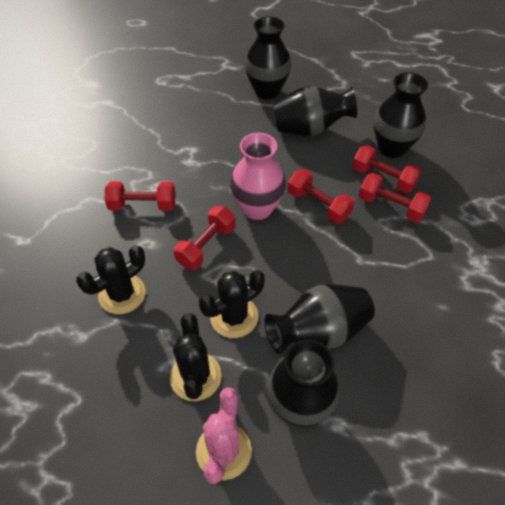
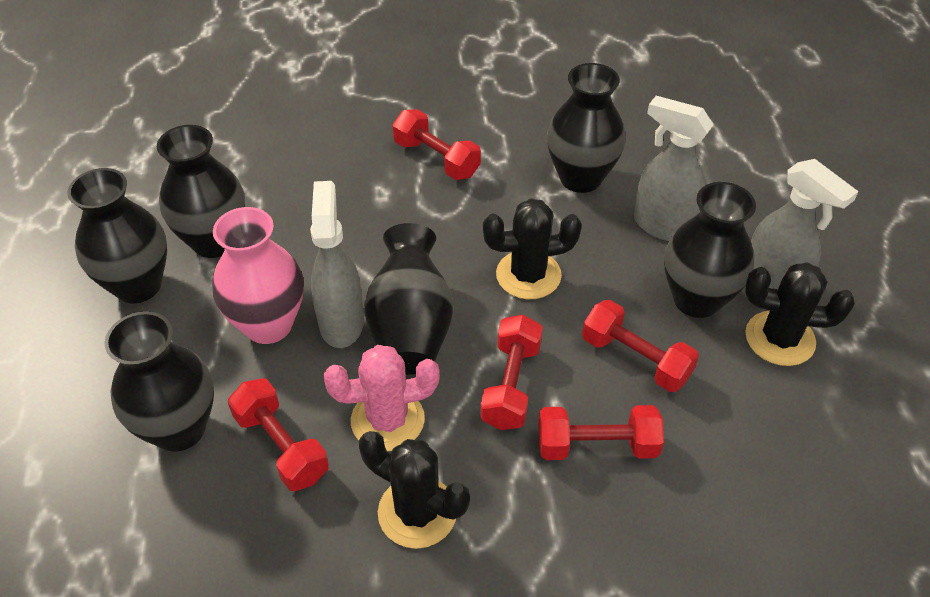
black vase: [245,16,291,99] [264,284,375,354] [268,339,340,427] [273,86,357,136] [374,72,428,158] = 5 -> [67,168,167,303] [104,311,214,452] [157,125,245,258] [364,223,454,375] [547,63,625,193] [664,182,756,318] = 6
grey spray bottle: none = 0 -> [310,181,364,348] [634,96,714,241] [751,159,859,289] = 3

